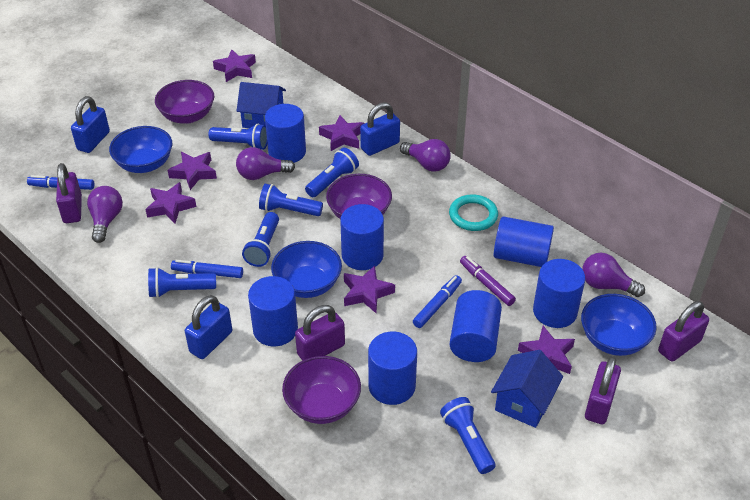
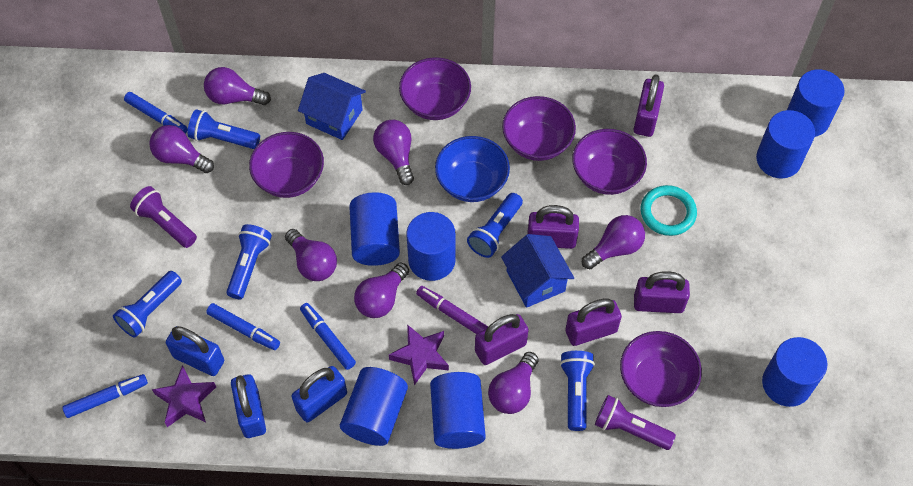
blue bowl: [109,126,172,173] [271,241,342,298] [581,294,657,356] = 3 -> [435,136,510,202] = 1
blue flashlight: [148,267,216,298] [209,124,267,150] [242,212,279,267] [259,184,323,216] [305,148,359,197] [440,397,496,474] = 6 -> [113,271,182,338] [188,109,260,149] [226,224,272,299] [467,193,523,258] [560,351,595,431] = 5
blue marker: [27,175,94,190] [171,260,243,278] [413,275,462,328] = 3 -> [62,374,148,418] [124,92,188,134] [206,303,280,350] [300,303,356,370] = 4
purple bowl: [155,80,214,124] [282,356,361,424] [326,174,392,220] = 3 -> [249,132,324,198] [399,57,471,120] [502,96,576,161] [572,129,647,195] [620,331,702,407] = 5
purple flashlight: none = 0 -> [130,186,197,248] [595,395,676,450] = 2
purple light bulb: [87,186,123,243] [236,147,295,180] [400,139,451,172] [582,253,645,297] = 4 -> [149,125,214,173] [204,67,271,105] [285,229,337,281] [354,263,409,318] [373,120,414,185] [488,352,538,414] [582,215,645,269] = 7
purple padlock: [56,163,82,223] [295,305,345,361] [585,356,621,424] [658,301,709,362] = 4 -> [475,314,528,365] [527,205,579,249] [565,298,622,346] [634,74,664,137] [634,271,690,313] = 5
purple star: [145,182,196,223] [168,152,217,190] [213,49,256,82] [319,115,364,151] [344,266,395,313] [518,326,575,374] = 6 -> [152,365,216,427] [389,324,449,385] = 2

